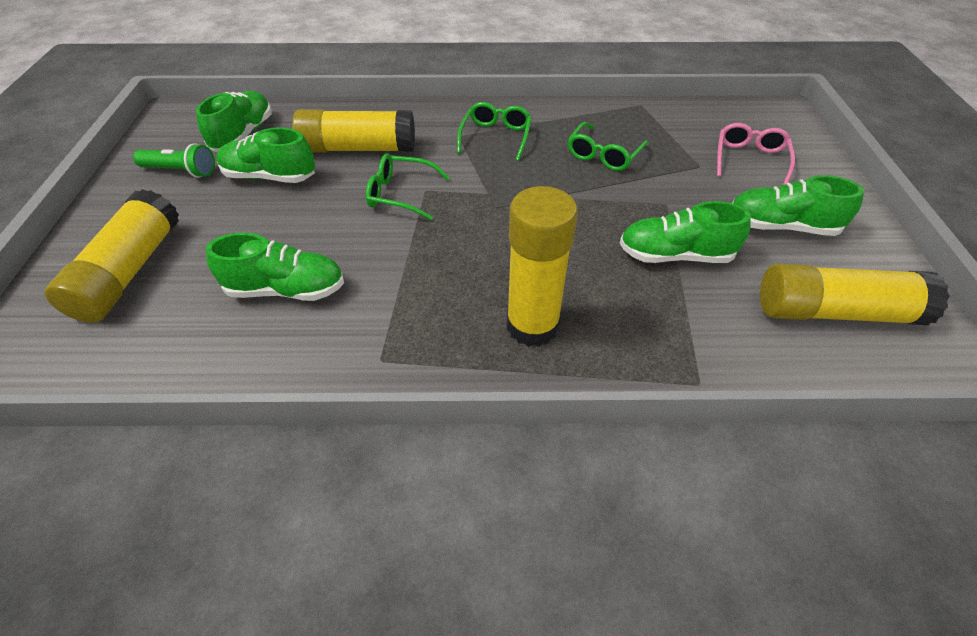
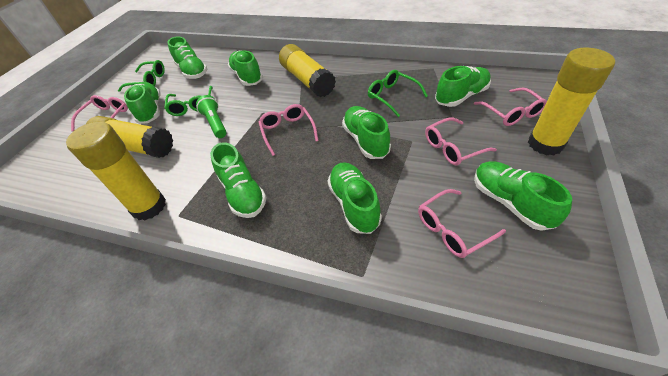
green shoe: [196,91,272,152] [206,233,344,301] [216,128,315,183] [620,201,751,263] [732,175,864,236] = 5 -> [124,82,160,124] [168,36,207,79] [211,142,267,218] [228,50,263,86] [327,162,382,234] [342,106,391,159] [435,66,491,107] [474,161,572,231] = 8
pink glasses: [717,123,795,185] = 1 -> [71,95,128,131] [258,104,319,156] [418,189,506,258] [425,117,497,165] [474,88,547,126] = 5

